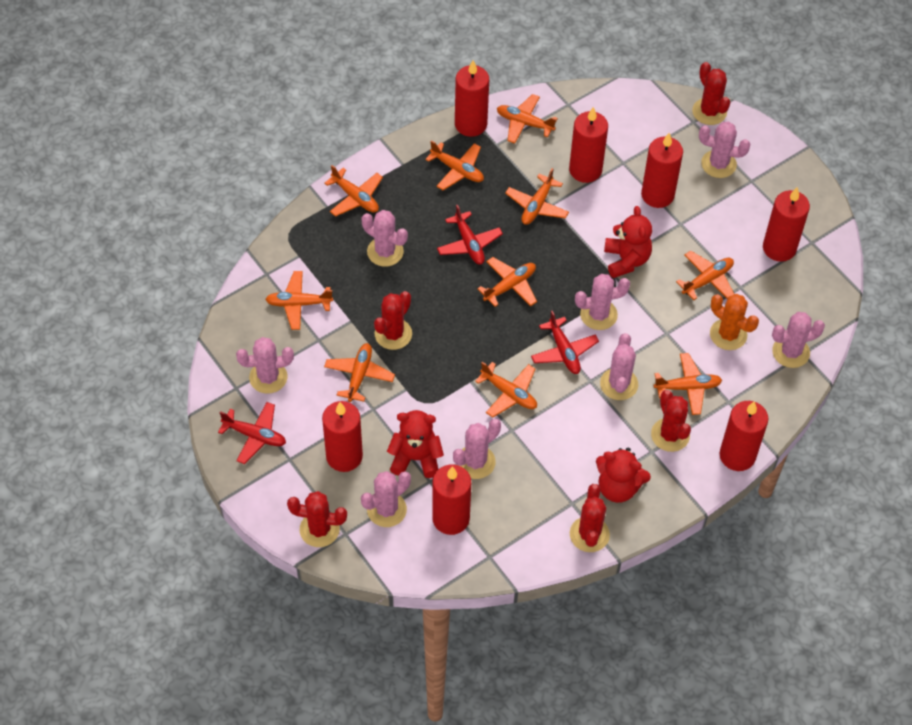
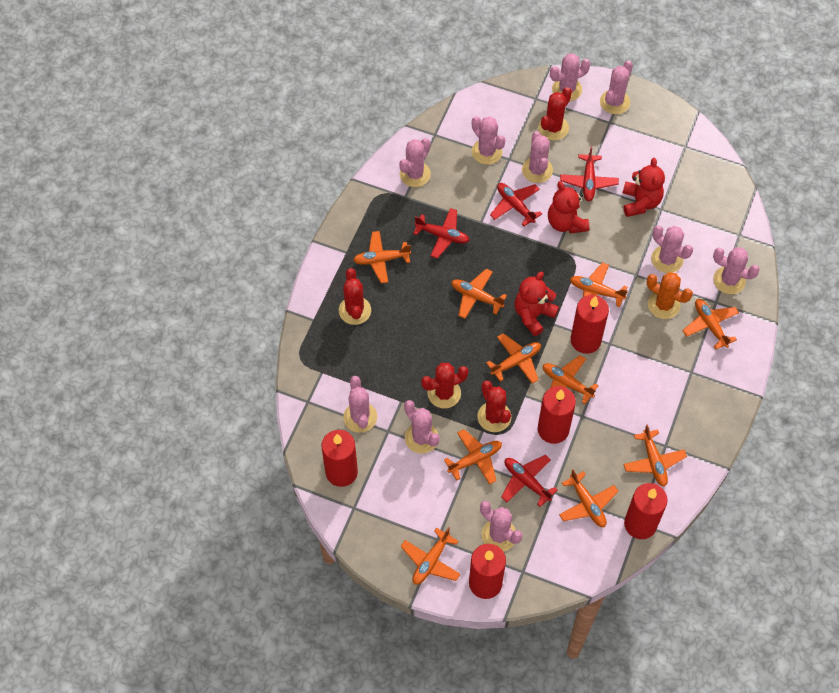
pink cactus: [236,337,294,394] [361,471,411,527] [362,210,408,267] [453,419,501,479] [575,274,630,330] [600,333,638,400] [699,122,750,178] [772,312,825,368] = 8 -> [343,376,377,433] [399,138,431,187] [404,400,440,454] [472,116,506,165] [480,501,522,551] [522,131,553,183] [550,53,591,102] [600,60,633,114] [651,225,693,273] [713,248,760,294] = 10
red cactus: [287,491,347,547] [374,291,412,350] [570,484,610,552] [651,390,691,452] [692,62,730,125] = 5 -> [339,268,371,325] [421,363,469,408] [477,380,511,432] [538,87,572,140] = 4
red candle: [322,401,363,472] [432,464,471,535] [455,60,489,137] [569,107,608,183] [641,133,683,208] [719,401,769,471] [763,187,810,262] = 7 -> [322,430,358,487] [469,544,506,599] [538,386,576,444] [571,295,609,354] [624,483,668,539] = 5
red plane: [218,402,286,464] [437,205,503,265] [531,311,599,374] = 3 -> [413,208,470,259] [490,183,542,226] [501,455,558,507] [560,146,619,201] = 4

